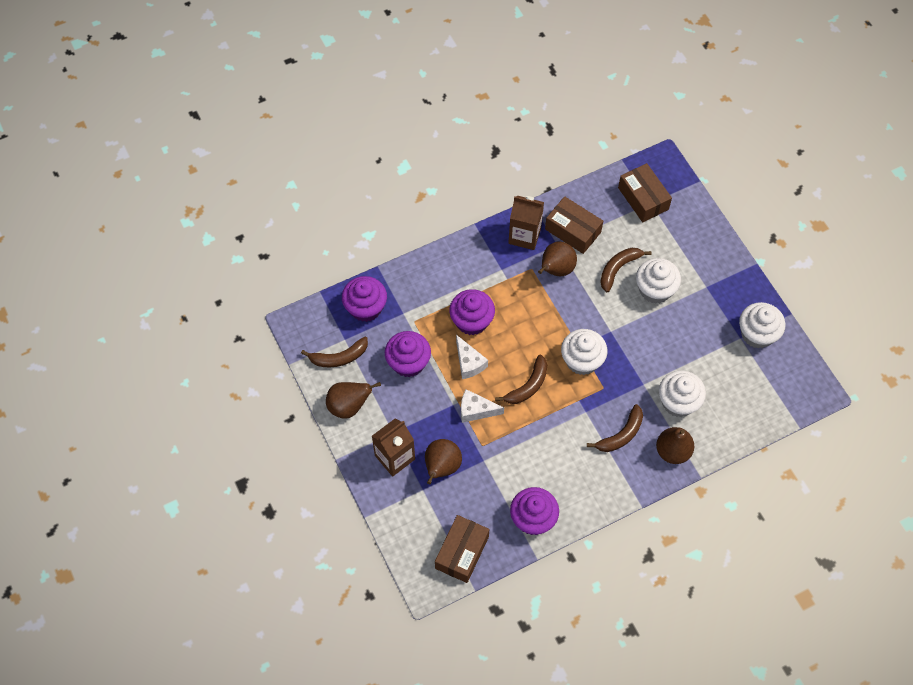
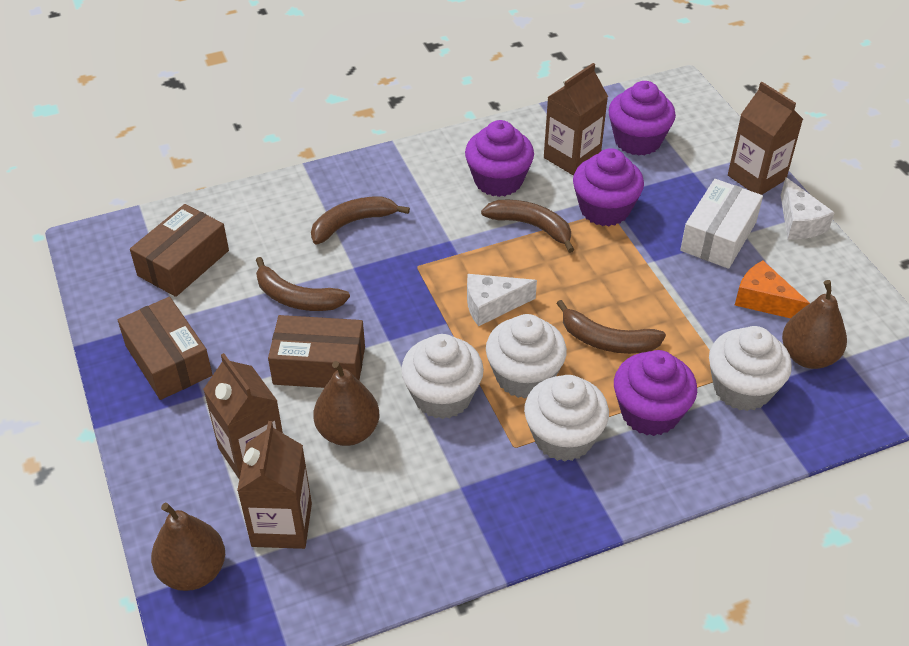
brown carton: [372,418,415,476] [508,196,544,250] = 2 -> [203,353,283,479] [237,421,312,549] [544,63,608,176] [728,82,803,195] = 4
brown pear: [326,382,381,419] [425,439,462,484] [538,241,577,276] [656,427,694,464] = 4 -> [151,503,225,591] [313,361,379,446] [782,280,847,369] = 3
orange cheese: none = 0 -> [735,261,810,318] = 1
white box: none = 0 -> [680,179,763,269] = 1

